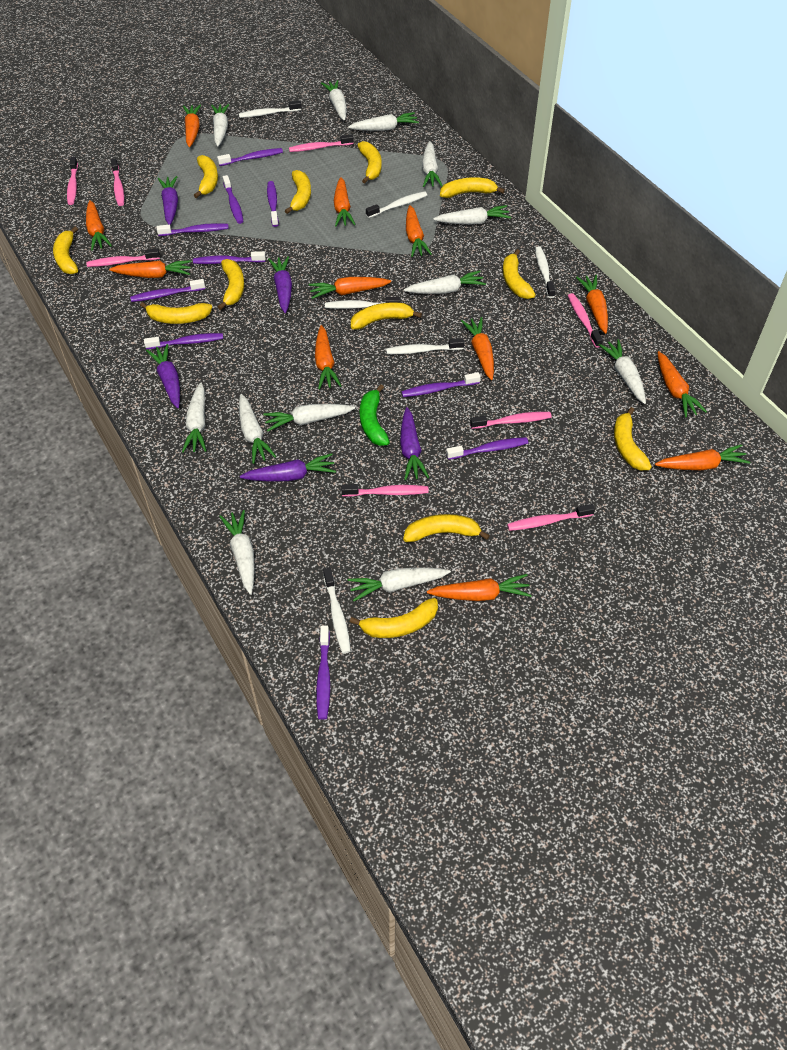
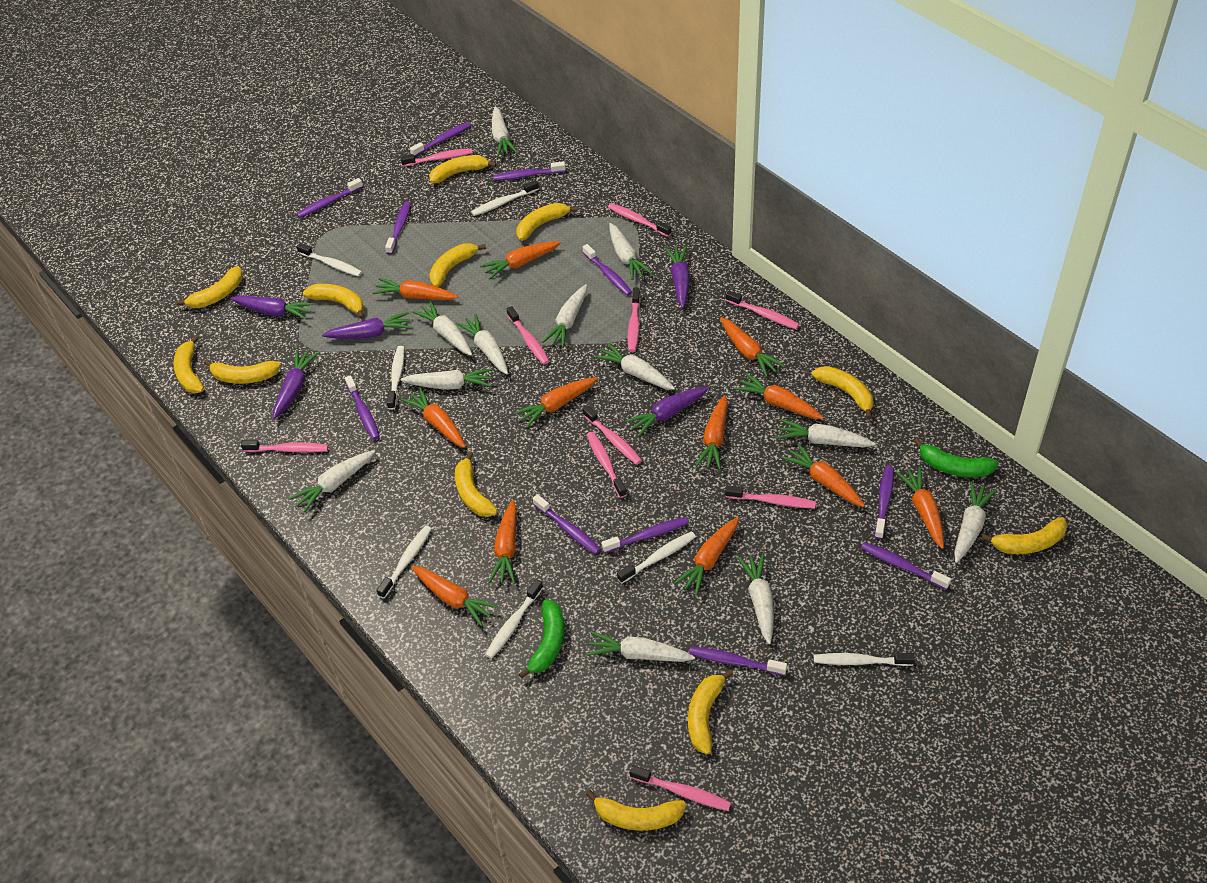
green banana: [360,384,390,446] = 1 -> [519,600,564,679] [914,438,999,477] = 2
pink toothbrush: [67,157,78,205] [86,248,160,267] [111,158,124,206] [289,134,353,152] [341,484,429,497] [470,412,552,429] [507,504,595,531] [568,293,603,348] = 8 -> [241,440,328,453] [401,148,473,167] [507,306,549,365] [582,405,642,465] [587,432,627,498] [608,203,672,237] [628,288,640,352] [630,765,731,811] [725,485,816,509] [726,290,799,329] = 10
purple toothbrush: [130,279,205,302] [144,333,223,349] [157,223,229,236] [193,251,266,264] [217,148,283,166] [223,175,244,224] [267,181,279,227] [316,625,330,720] [401,372,481,397] [446,437,528,460] = 10 -> [297,178,363,218] [345,375,380,440] [385,201,411,255] [410,122,471,157] [493,161,565,181] [533,494,601,554] [583,244,632,296] [601,517,689,553] [689,646,787,676] [861,542,951,590] [874,465,894,539] = 11
white toothbrush: [239,101,302,118] [323,568,351,654] [325,297,400,309] [366,191,427,218] [386,338,464,354] [535,246,555,298] = 6 -> [297,243,362,277] [377,526,431,599] [387,346,405,410] [471,180,539,216] [485,579,543,659] [617,531,696,583] [814,652,915,666] = 7

